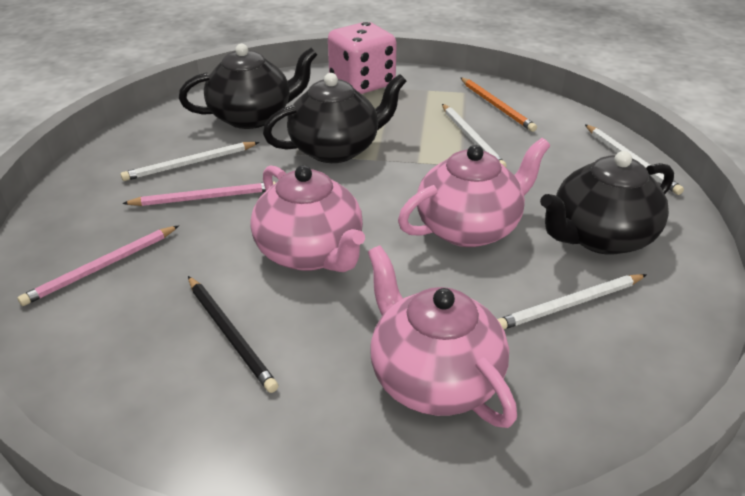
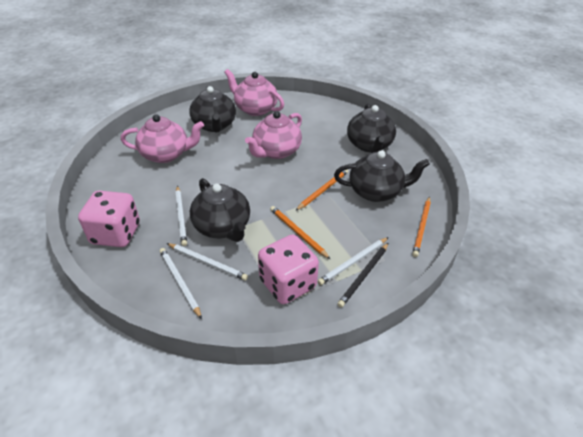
black teapot: [179,44,317,129] [263,73,406,163] [540,151,674,255] = 3 -> [189,86,236,133] [190,178,250,242] [334,150,430,202] [347,104,396,153] = 4
orange pencil: [460,77,537,132] = 1 -> [270,206,330,259] [295,169,348,211] [412,196,431,257] = 3
pink dice: [328,22,397,94] = 1 -> [78,191,140,247] [258,235,319,304] = 2
pink pencil: [18,225,179,306] [122,181,276,206] = 2 -> none = 0

